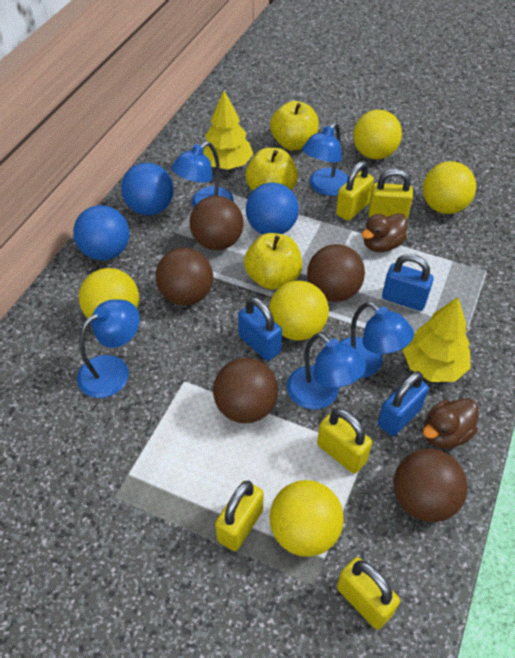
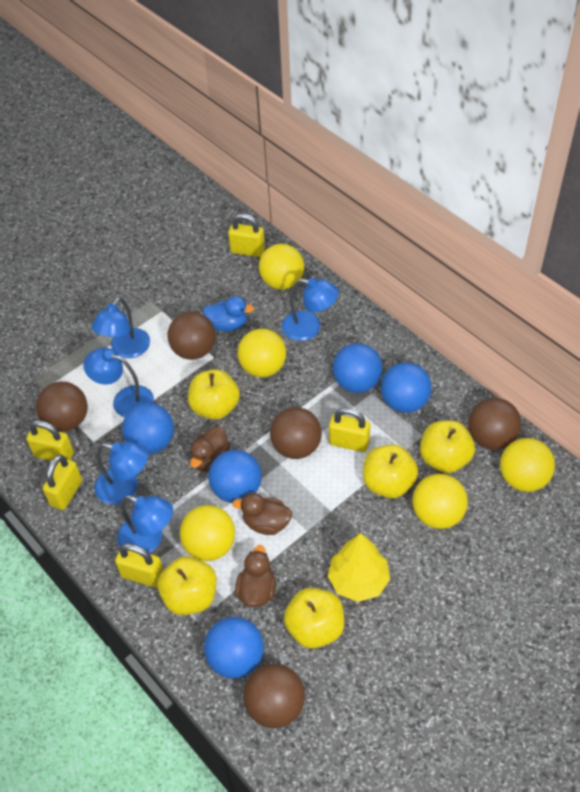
blue ball: [73,205,129,260] [121,163,174,215] [246,182,299,234] = 3 -> [122,403,174,454] [204,617,264,678] [208,450,262,503] [333,343,383,393] [381,362,432,413] = 5
blue duck: none = 0 -> [203,296,254,331] = 1
blue padlock: [238,297,282,361] [378,371,429,436] [382,254,434,311] = 3 -> none = 0
brown duck: [361,213,407,252] [423,398,479,448] = 2 -> [190,426,230,472] [232,493,292,535] [235,545,276,607] = 3
yellow apple: [244,233,302,290] [245,148,298,191] [270,101,319,150] = 3 -> [158,556,217,615] [188,369,240,420] [284,588,344,649] [363,444,418,498] [420,420,475,473] = 5
yellow tree: [203,91,253,170] [403,297,471,382] = 2 -> [328,533,390,602] = 1

